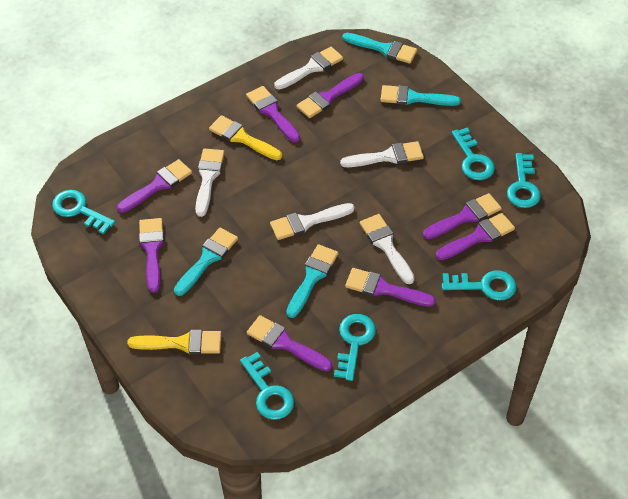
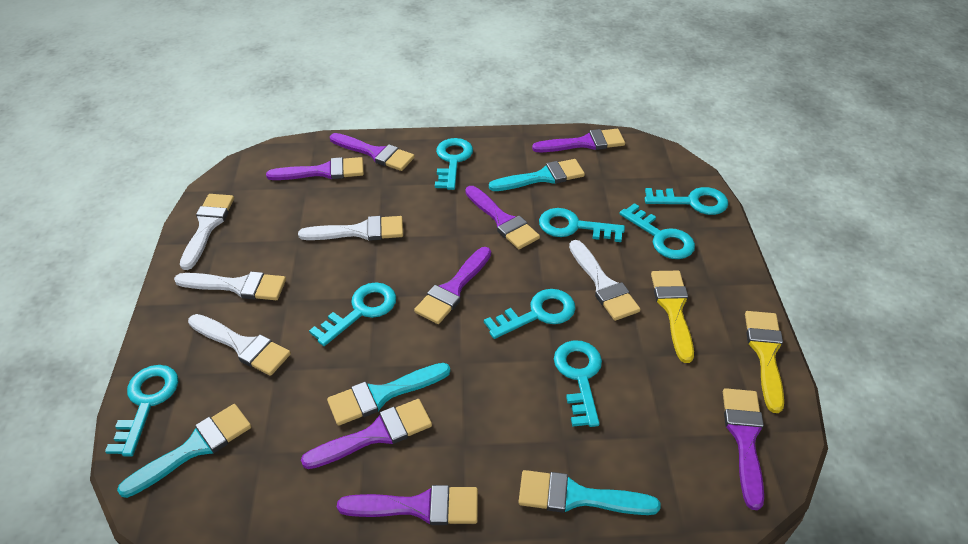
turquoise key: [52,190,115,234] [240,352,294,420] [334,314,376,381] [442,270,516,300] [452,128,495,180] [507,153,541,208] = 6 -> [105,365,178,456] [309,282,396,346] [435,138,473,190] [484,289,576,339] [539,208,625,242] [554,340,602,427] [619,203,695,259] [645,187,728,215] = 8

